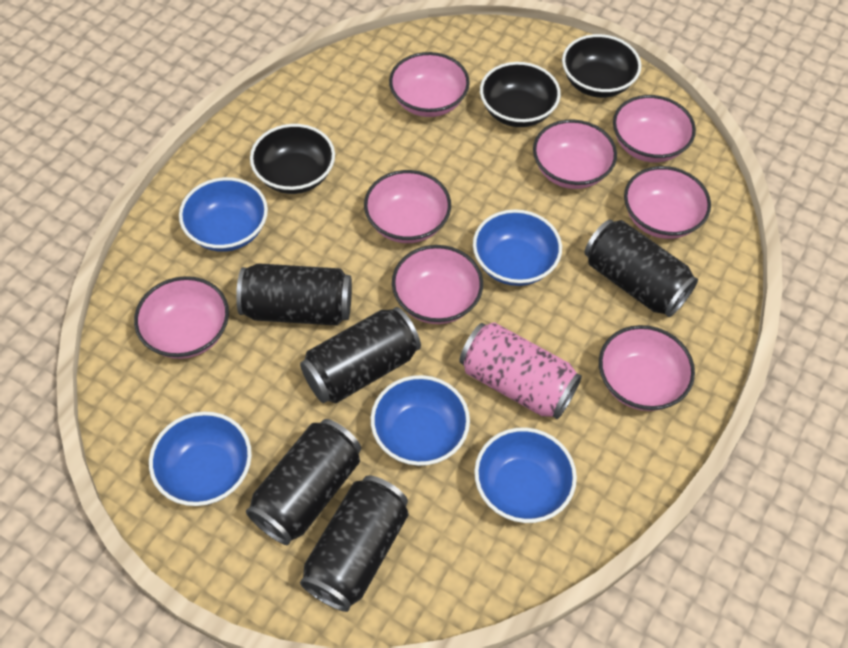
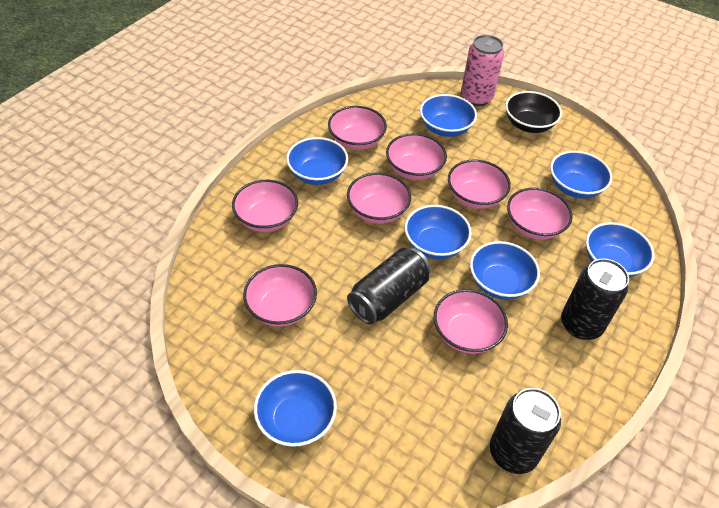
black bowl: [250,124,335,194] [480,62,561,127] [562,34,641,98] = 3 -> [505,91,562,133] = 1
black can: [236,263,352,326] [246,419,361,545] [300,307,421,403] [300,475,408,612] [584,220,698,317] = 5 -> [347,248,431,325] [490,388,561,474] [561,258,629,340] = 3
blue bowl: [149,411,252,506] [179,177,268,252] [371,375,470,466] [473,209,562,286] [474,427,577,523] = 5 -> [254,370,337,447] [286,137,348,185] [405,205,472,259] [420,94,477,137] [470,241,540,300] [550,151,612,199] [586,222,655,277] = 7

